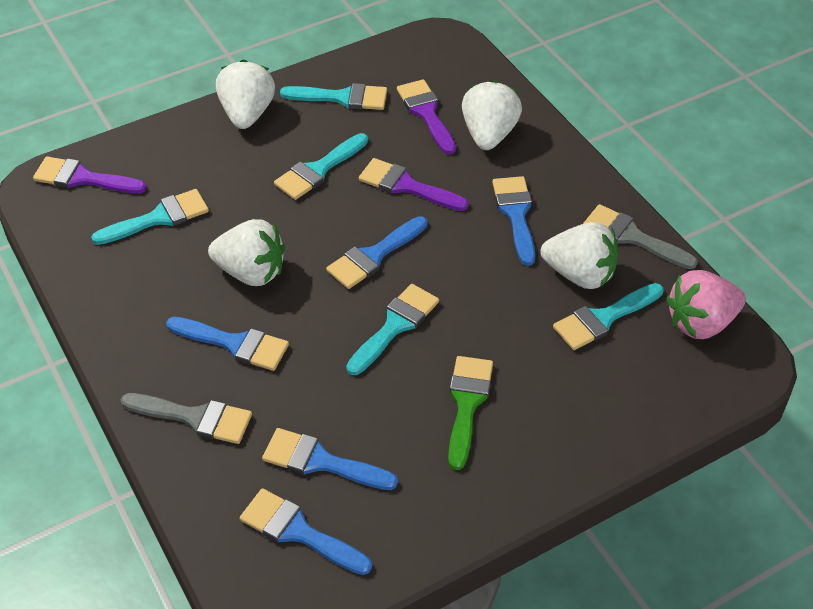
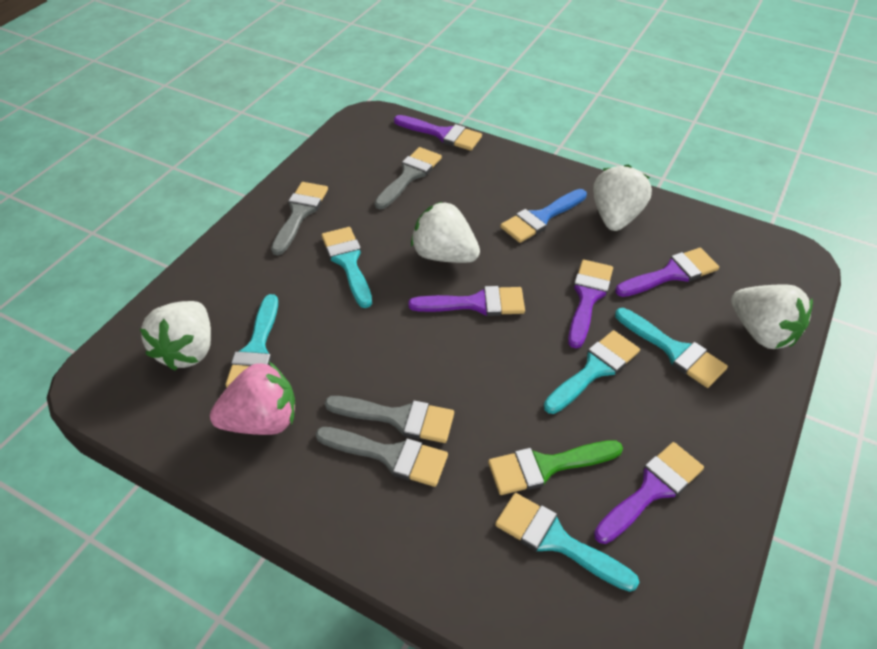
blue brush: [166,317,289,371] [240,488,372,575] [262,428,398,490] [326,216,427,289] [492,176,535,266] = 5 -> [500,189,587,243] = 1
grey brush: [121,393,252,444] [583,204,698,269] = 2 -> [271,182,328,255] [315,427,448,487] [325,396,454,443] [374,147,442,209] = 4
purple brush: [33,156,146,194] [359,158,469,211] [397,79,456,155] = 3 -> [394,115,482,151] [408,286,525,316] [568,260,613,348] [594,442,704,544] [615,248,719,297] = 5

